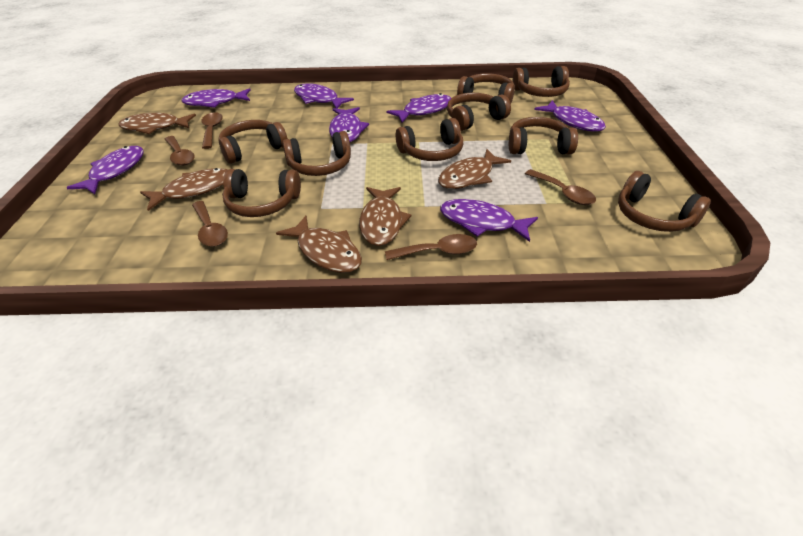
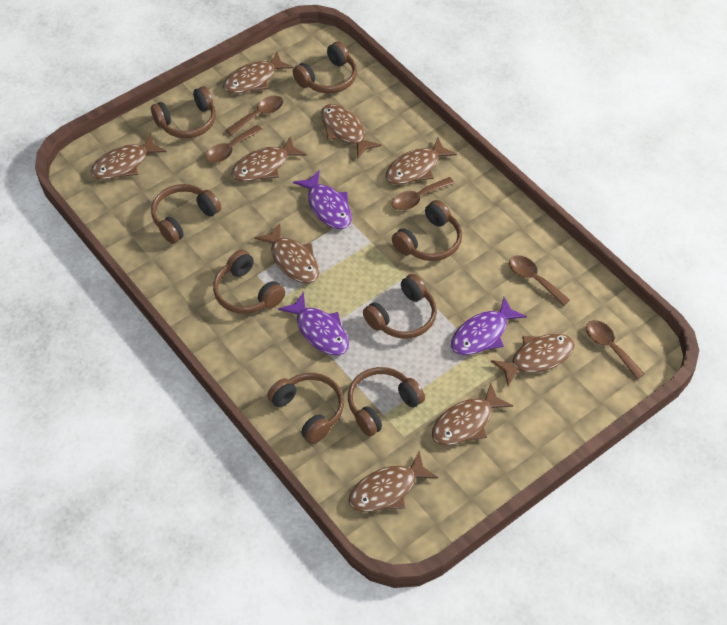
brown fish: [118,113,196,134] [140,168,228,211] [276,216,362,273] [359,187,411,246] [438,149,511,189] = 5 -> [90,133,166,180] [223,52,293,94] [231,136,307,182] [254,223,319,283] [321,104,381,159] [349,450,438,512] [386,137,457,185] [432,382,513,446] [491,334,575,386] = 9
brown headphones: [218,120,287,164] [222,169,301,217] [283,131,351,176] [396,118,463,161] [447,93,511,131] [457,73,515,104] [509,117,578,154] [513,66,570,97] [618,171,711,232] = 9 -> [151,86,216,138] [151,184,221,244] [213,250,285,314] [267,373,344,444] [293,42,357,93] [348,367,425,436] [363,274,437,339] [392,200,462,261] = 8
purple fish: [66,146,144,195] [181,88,251,108] [294,83,354,109] [329,107,369,142] [386,93,451,123] [440,199,538,242] [534,100,606,132] = 7 -> [278,291,349,355] [293,170,352,229] [451,297,527,355] = 3

